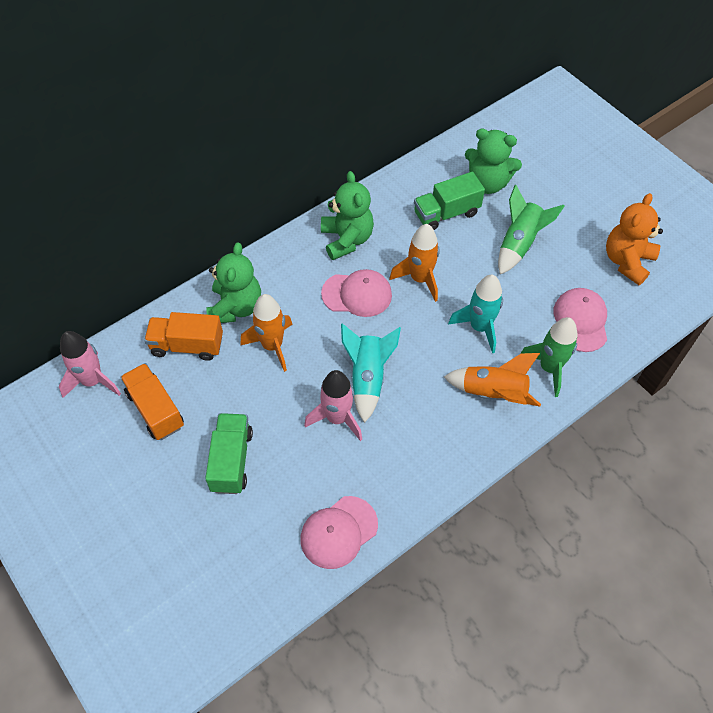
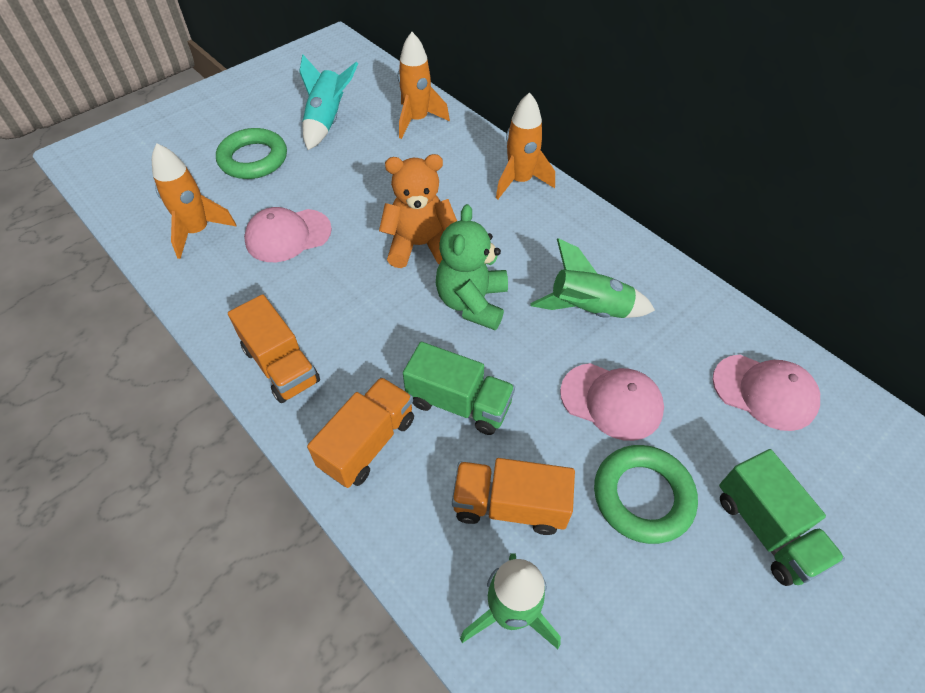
green ring: none = 0 -> [216,128,287,179] [594,445,698,544] = 2
green teddy bear: [206,243,261,323] [321,171,374,260] [465,128,522,194] = 3 -> [436,204,508,330] = 1
orange truck: [120,363,184,440] [144,312,223,361] = 2 -> [228,294,320,403] [307,377,414,488] [452,458,575,535] = 3
pink rocket: [59,331,121,398] [304,370,362,441] = 2 -> none = 0
turquoise rocket: [341,323,401,423] [448,275,503,353] = 2 -> [299,54,358,150] = 1

